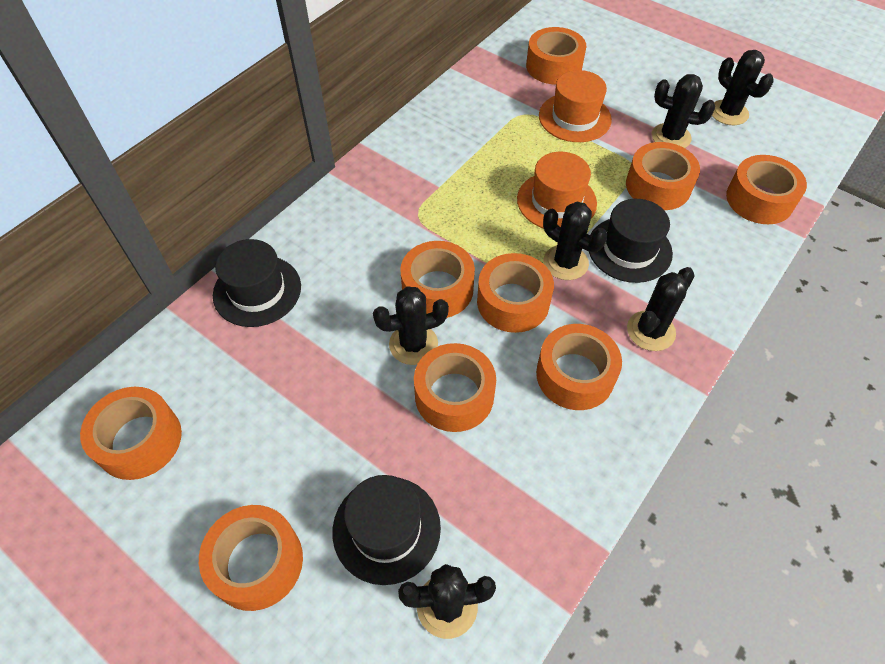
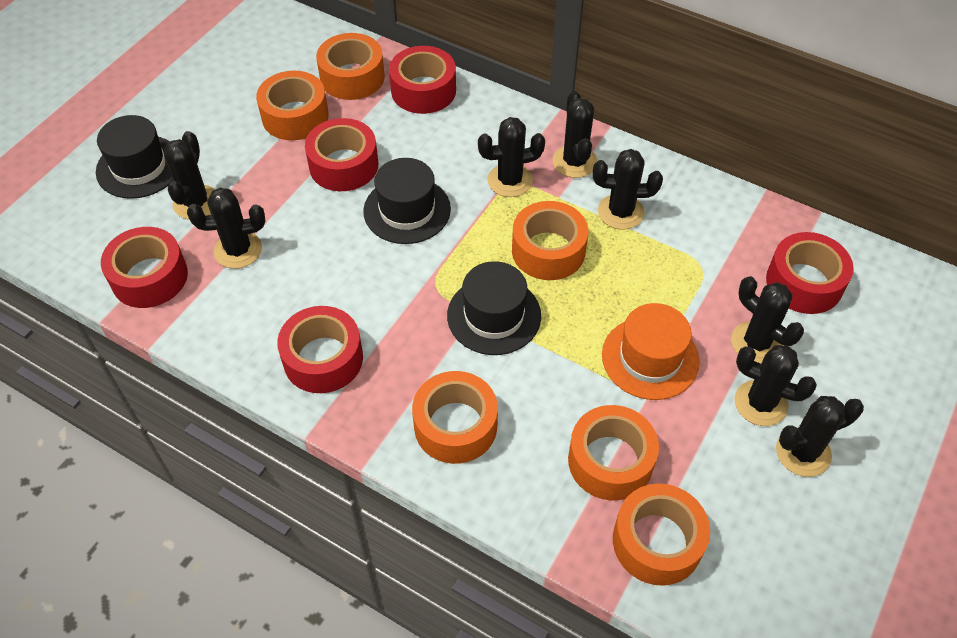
black cactus: [373,286,449,365] [398,564,496,639] [543,202,608,280] [627,267,695,351] [651,74,715,148] [712,50,774,125] = 6 -> [164,131,215,220] [187,188,265,269] [478,117,545,197] [553,91,597,178] [593,149,663,230] [731,276,804,363] [735,345,817,426] [776,396,864,477] = 8
orange hat: [517,152,597,229] [539,70,612,142] = 2 -> [602,303,699,400] = 1
orange tape: [80,387,182,480] [199,505,303,611] [400,241,475,318] [414,343,496,432] [477,253,554,333] [526,27,587,84] [536,324,622,410] [626,142,700,210] [726,155,807,224] = 9 -> [256,71,329,140] [316,33,385,100] [412,371,498,464] [512,201,588,280] [568,405,659,500] [613,484,710,586] = 6
red tape: none = 0 -> [101,227,188,308] [277,306,363,393] [305,118,378,191] [389,46,456,114] [766,232,854,314] = 5

